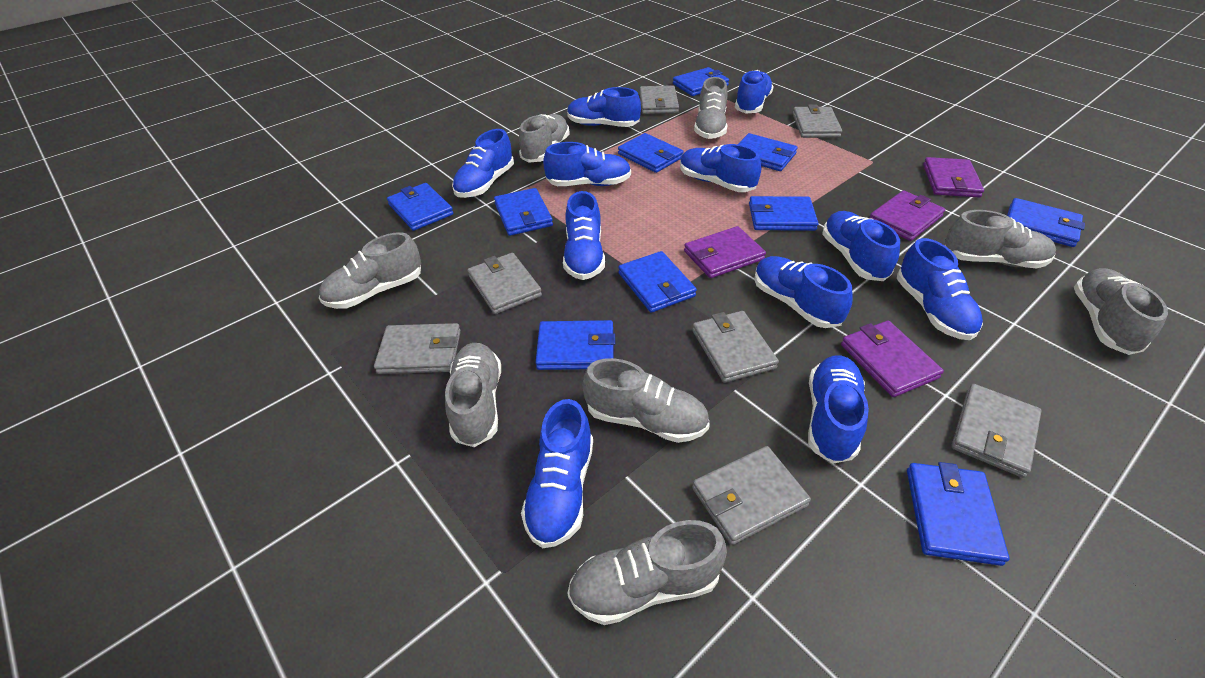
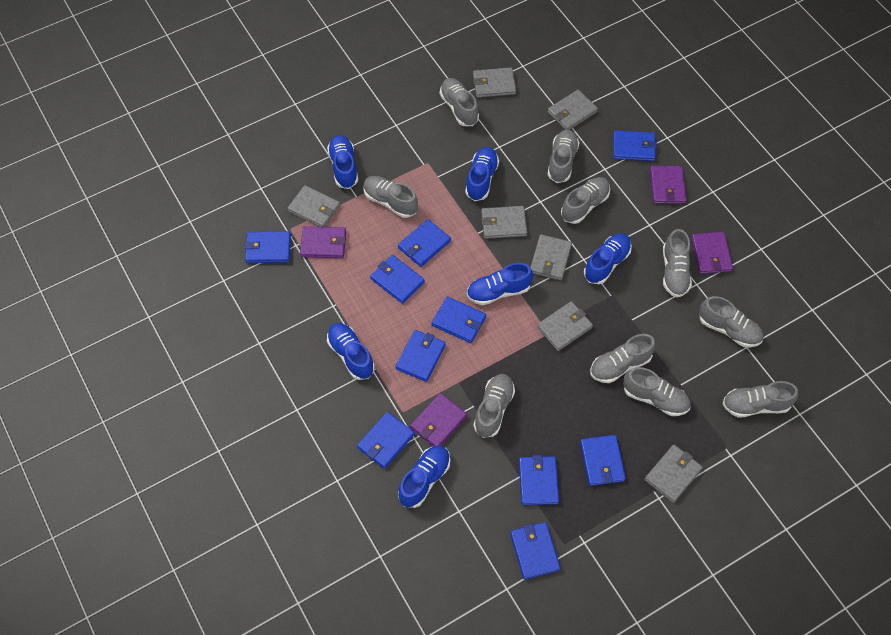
blue shoe: [452,129,514,198] [521,399,593,548] [543,142,631,186] [563,191,605,280] [567,87,641,127] [680,144,761,192] [735,70,774,114] [754,256,853,328] [808,356,869,463] [822,211,900,281] [897,238,983,340] = 11 -> [327,135,358,189] [327,323,375,380] [398,445,450,508] [465,147,499,201] [467,263,533,305] [584,233,632,284] = 6
grey shoe: [319,232,421,309] [445,343,501,447] [519,114,570,163] [567,520,727,625] [583,358,710,443] [694,77,728,139] [945,210,1056,268] [1074,268,1168,355] = 8 -> [363,176,418,218] [440,78,479,126] [473,374,515,438] [548,130,579,183] [561,177,610,224] [590,334,655,383] [623,367,691,416] [663,229,692,298] [699,296,763,347] [723,381,798,417] = 10

